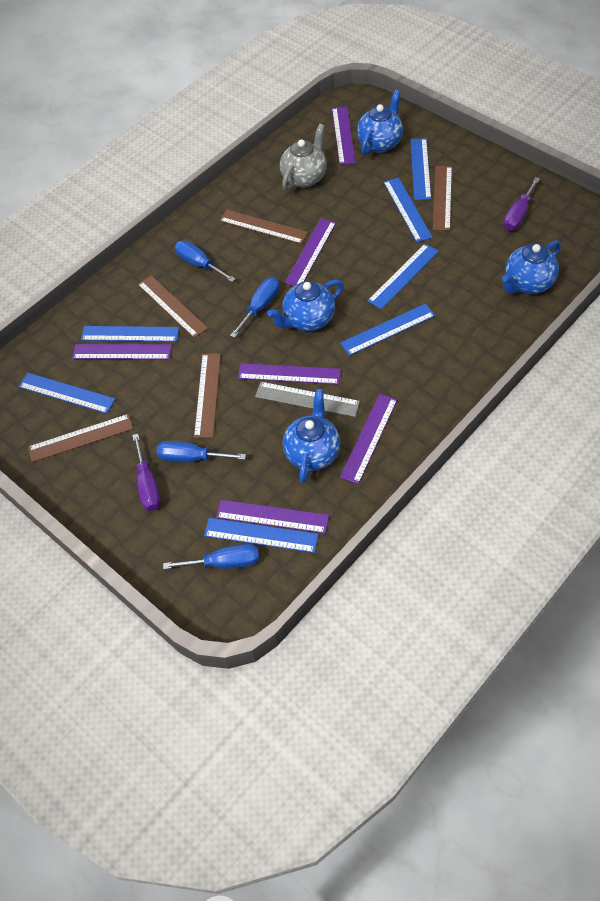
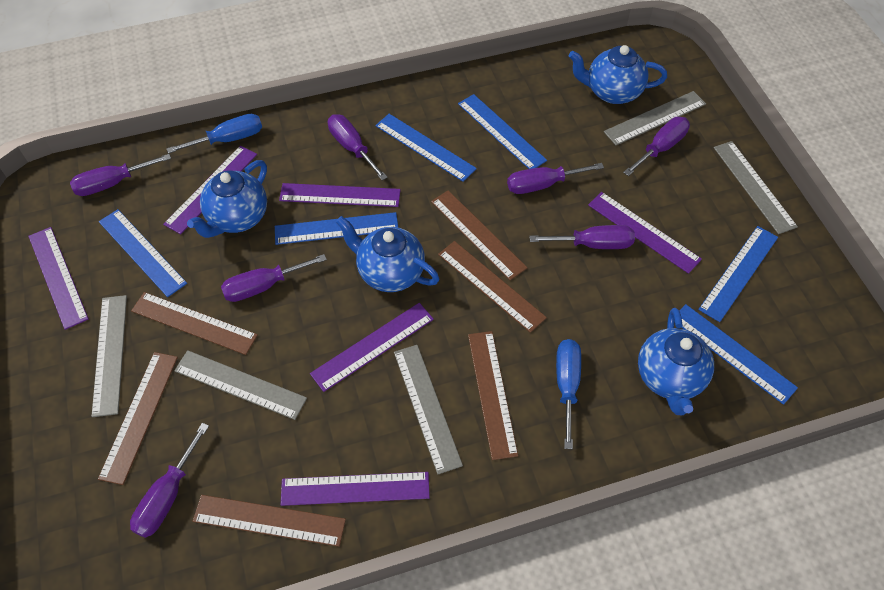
blue ruler: [18,373,115,414] [81,326,179,342] [204,518,319,553] [340,304,435,356] [368,244,439,309] [383,177,432,242] [410,138,431,200] = 7 -> [99,209,187,297] [275,212,398,245] [375,114,477,182] [458,94,547,169] [679,304,798,405] [698,226,778,322] = 6
blue screwdriver: [157,441,246,462] [163,544,259,569] [174,240,235,282] [230,278,279,338] = 4 -> [166,114,262,154] [556,339,581,449] = 2
brown ruler: [28,414,133,462] [138,275,208,338] [194,353,221,438] [219,210,308,244] [433,166,452,231] = 5 -> [98,352,178,485] [131,292,258,355] [193,495,346,547] [431,190,527,280] [438,241,547,333] [468,331,518,460] = 6
grey ruler: [255,382,360,417] = 1 -> [91,295,127,417] [174,350,307,420] [394,345,463,474] [604,91,706,145] [714,141,798,234] = 5
grey teapot: [280,124,327,191] = 1 -> none = 0
purple screwdriver: [132,434,161,511] [503,177,540,231] = 2 -> [70,154,171,196] [130,423,209,538] [221,254,327,302] [328,114,388,181] [507,163,604,194] [529,225,635,249] [623,117,690,176] = 7

